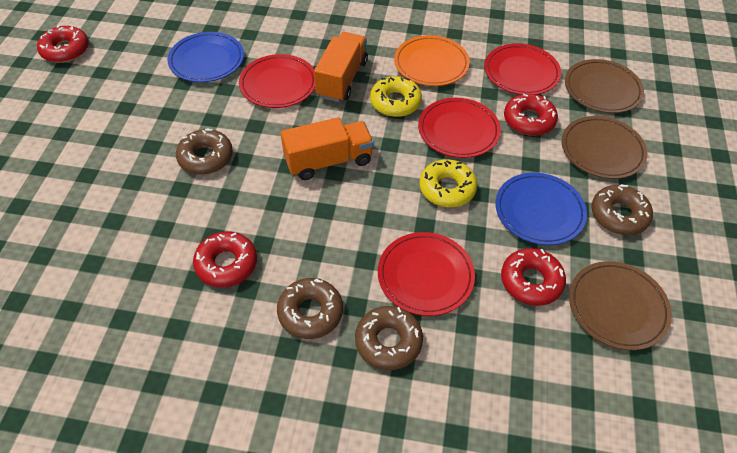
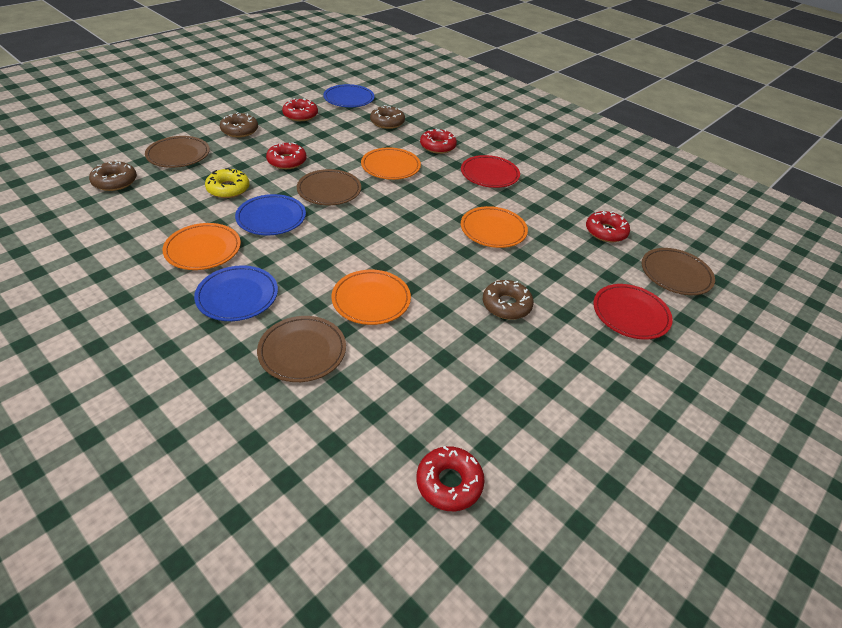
blue plate: [167,32,244,82] [495,173,587,245] = 2 -> [194,265,278,321] [235,194,306,235] [323,84,375,107] = 3
brown plate: [562,116,647,179] [565,59,644,113] [569,261,672,350] = 3 -> [145,136,210,168] [257,316,346,382] [297,169,361,205] [642,248,715,295] = 4
orange plate: [394,35,470,86] = 1 -> [162,223,241,270] [331,270,411,325] [361,147,421,180] [461,206,528,248] = 4
orange truck: [281,117,374,180] [314,32,368,102] = 2 -> none = 0
red donut: [37,25,89,63] [193,231,257,287] [501,248,566,306] [504,94,558,136] = 4 -> [266,142,307,169] [282,98,318,121] [417,446,485,511] [420,129,457,154] [586,211,630,243] = 5
red plate: [239,54,315,108] [378,232,475,316] [418,98,501,158] [484,43,561,95] = 4 -> [461,155,520,188] [593,284,673,340] = 2
yellow donut: [370,76,422,117] [419,159,477,207] = 2 -> [205,168,249,198] = 1

